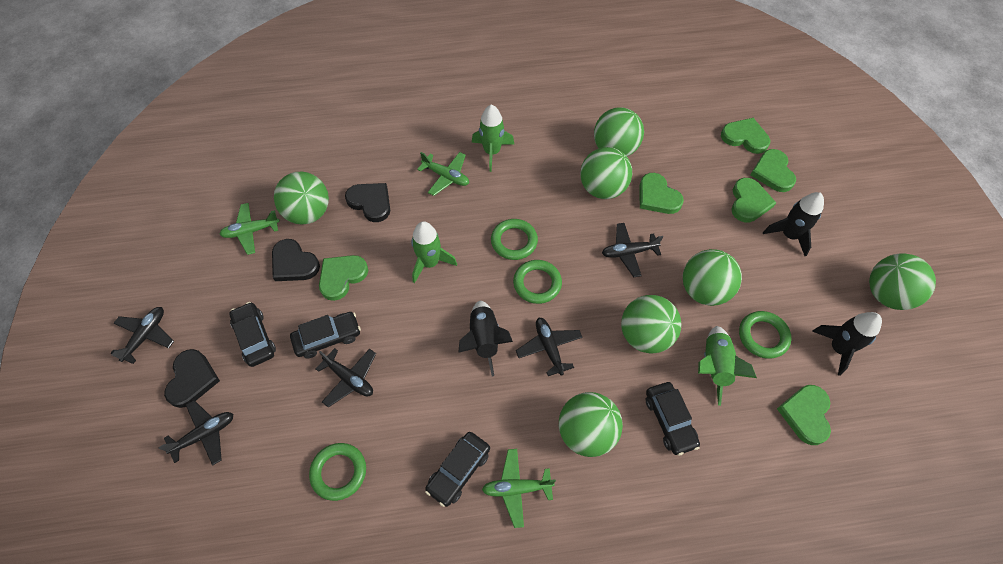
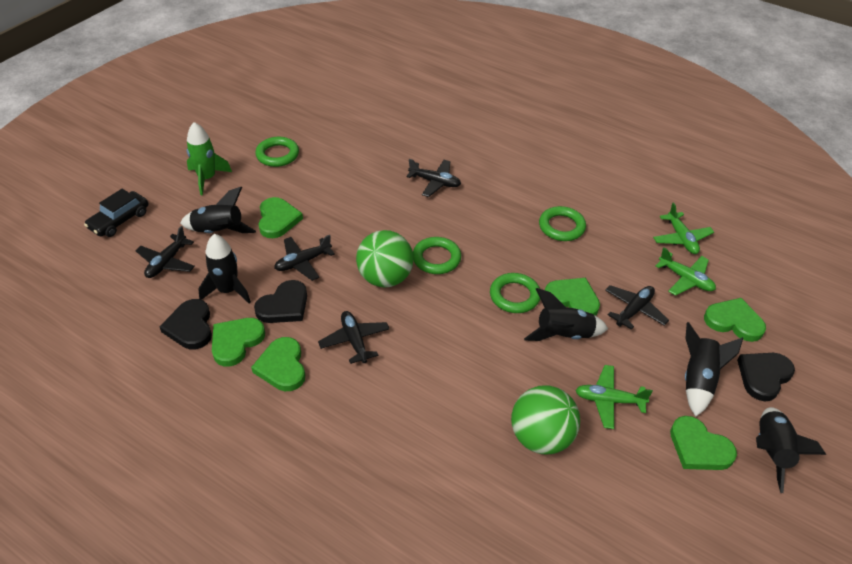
black car: [229,302,276,367] [290,312,361,359] [425,432,490,507] [646,382,700,455] = 4 -> [84,189,148,237] = 1
black rocket: [458,301,513,376] [763,192,824,256] [812,312,882,376] = 3 -> [180,187,256,233] [198,234,251,304] [524,288,608,341] [685,322,743,417] [756,407,826,493] = 5
green ball: [274,172,329,225] [559,392,623,457] [580,147,632,199] [594,107,644,156] [621,295,681,354] [683,249,742,306] [869,254,936,310] = 7 -> [356,230,413,288] [511,385,580,454] = 2
green rocket: [411,221,457,283] [472,105,514,172] [698,326,757,406] = 3 -> [186,122,232,195] = 1

